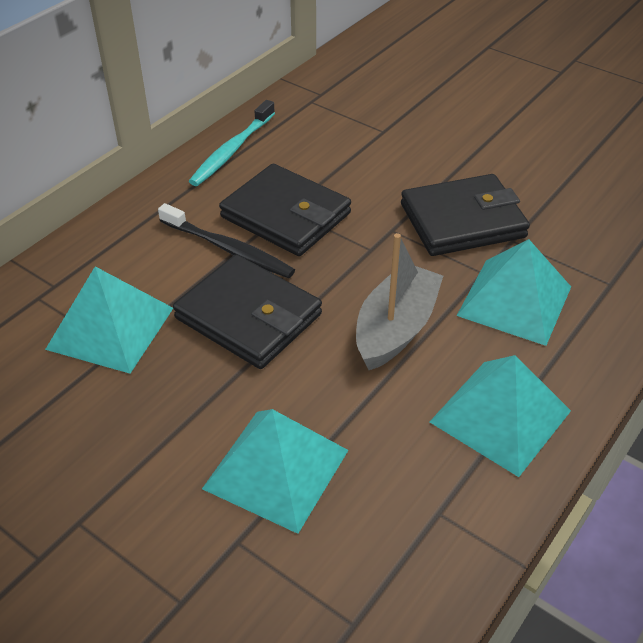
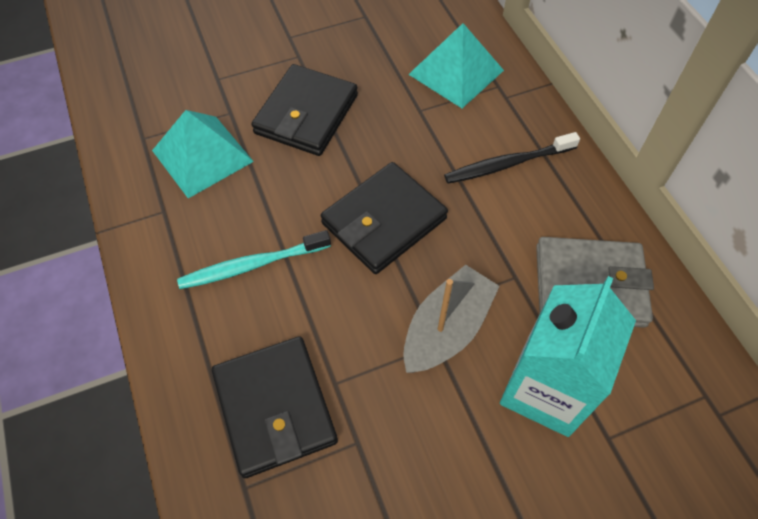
grey wallet: none = 0 -> [536,237,654,328] = 1
turquoise carton: none = 0 -> [500,276,636,437] = 1
turquoise pyramid: [45,267,173,374] [202,409,348,534] [430,355,571,477] [457,239,571,346] = 4 -> [152,110,254,198] [408,23,504,108] = 2

